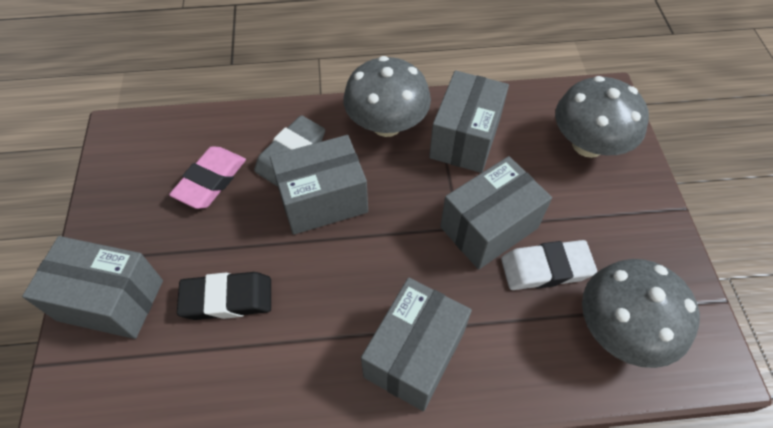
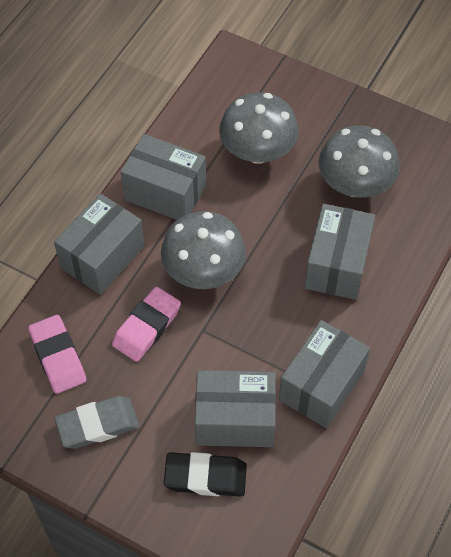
pink eraser: [169,146,246,209] = 1 -> [28,315,86,394] [112,287,181,362] = 2
white eraser: [501,240,597,290] = 1 -> none = 0

